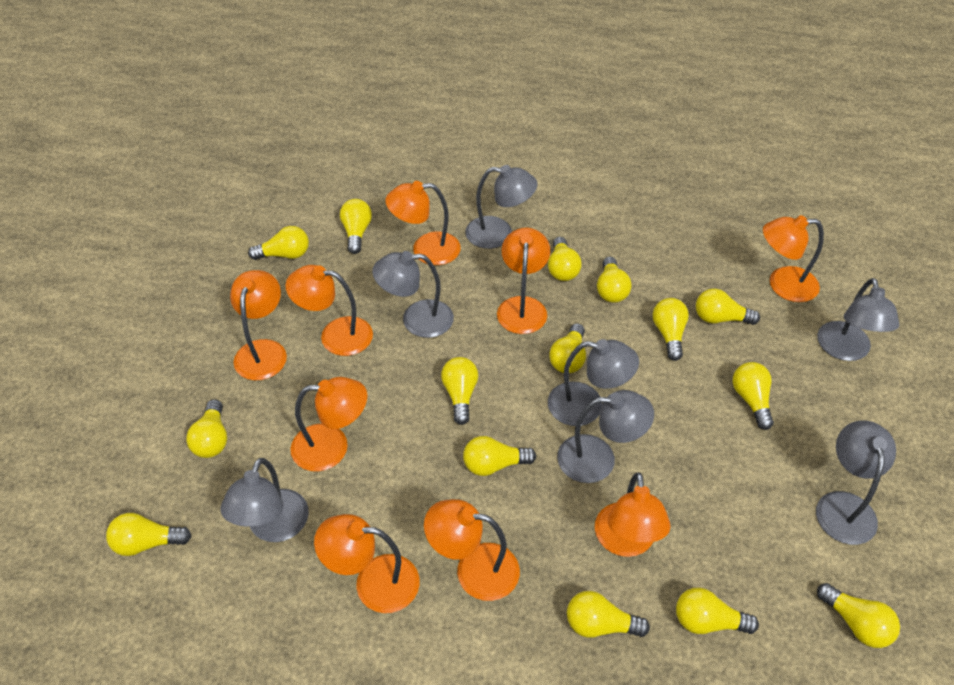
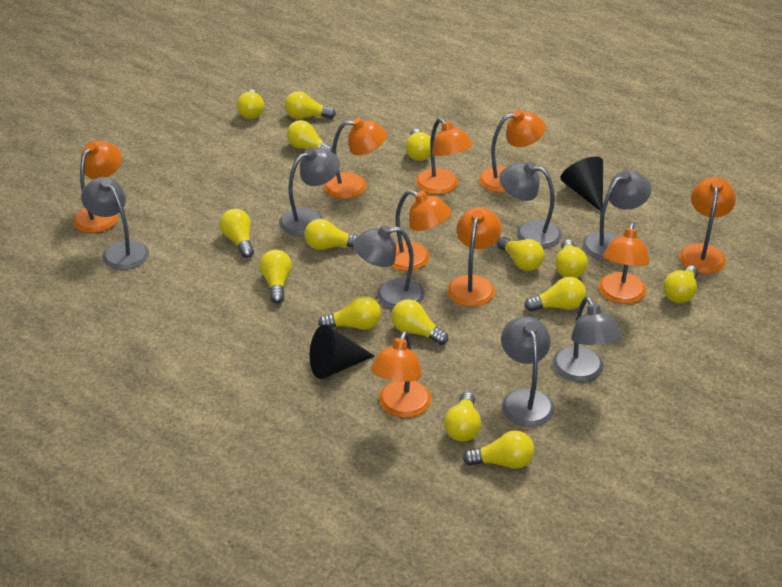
black cone: none = 0 -> [310,325,374,379] [560,157,603,211] = 2

